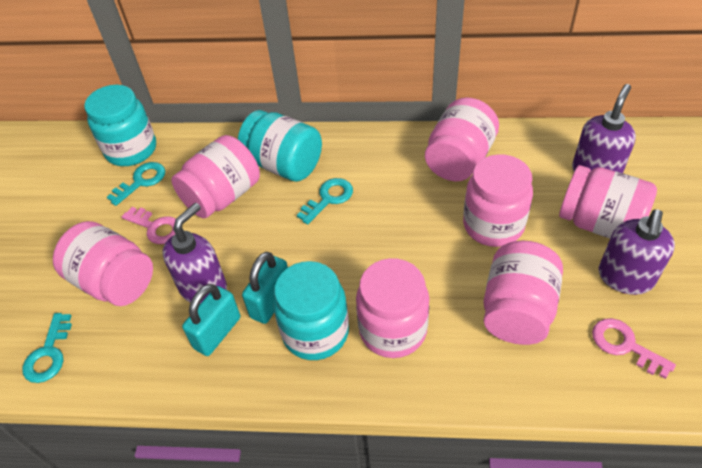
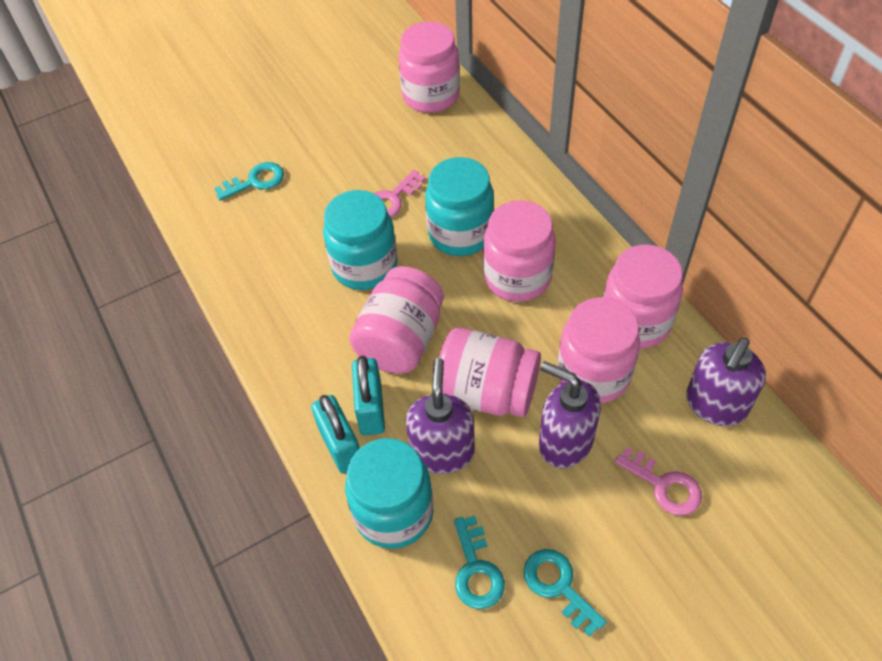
pink jar: [53,221,153,306] [171,135,260,218] [356,258,429,358] [425,97,499,181] [463,154,533,247] [483,241,563,345] [559,165,657,238] = 7 -> [350,266,444,374] [398,22,460,113] [439,328,541,417] [483,200,556,302] [558,297,640,403] [603,244,683,349] = 6

